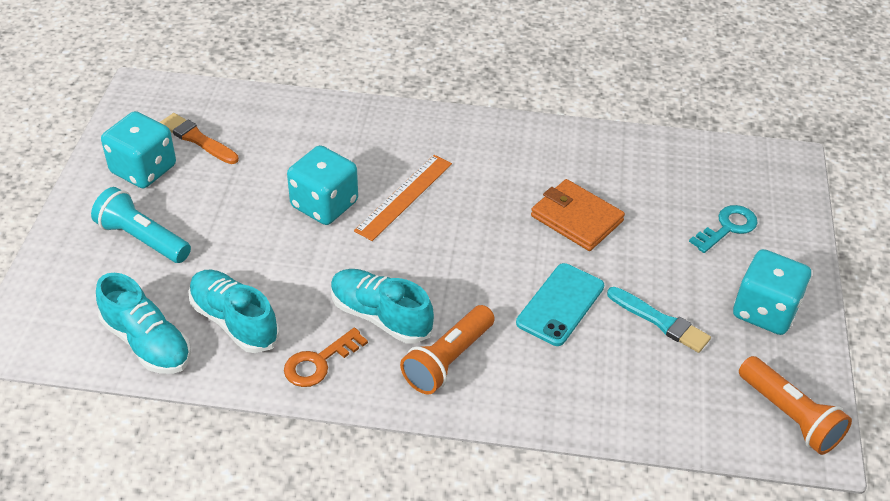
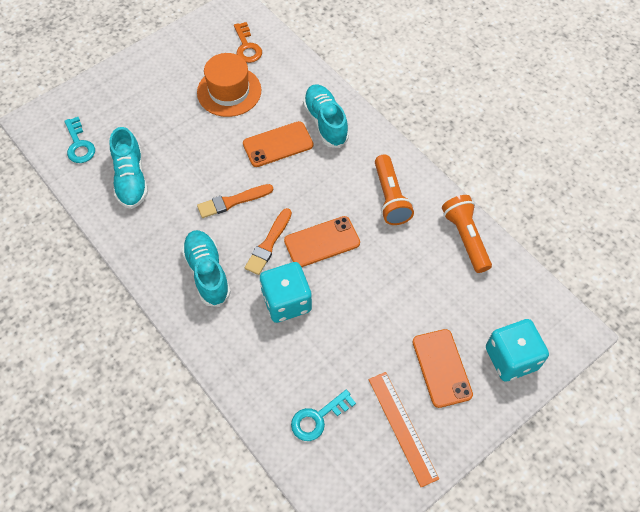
orange brush: [160,113,239,164] = 1 -> [197,184,273,218] [245,208,292,275] = 2
orange hat: none = 0 -> [197,53,262,117] = 1
orange phone: none = 0 -> [243,121,314,167] [284,216,360,267] [412,329,473,408] = 3
orange wallet: [531,179,625,251] = 1 -> none = 0
turquoise brush: [607,287,711,353] = 1 -> none = 0
turquoise dice: [101,111,176,188] [287,145,358,225] [733,249,811,335] = 3 -> [260,262,312,323] [486,319,549,382] = 2
turquoise flashlight: [91,187,191,263] = 1 -> none = 0
turquoise key: [689,205,757,253] = 1 -> [64,117,95,163] [291,390,356,441] = 2
turquoise phone: [516,263,604,346] = 1 -> none = 0

